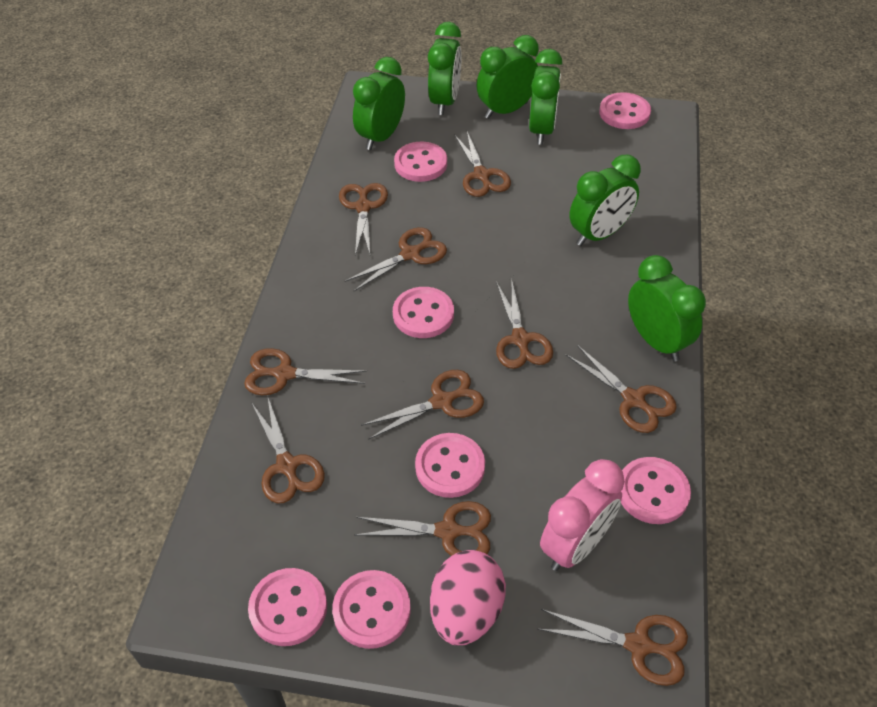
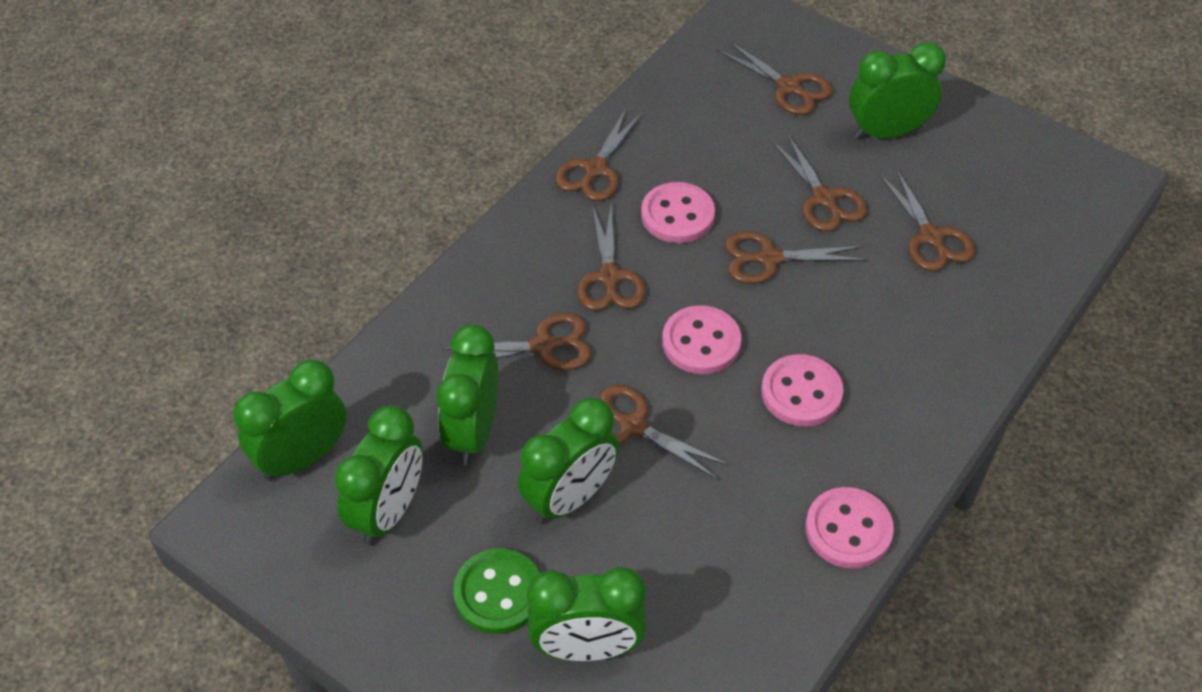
brown scissors: [244,348,367,395] [251,395,325,503] [339,183,388,255] [345,227,447,291] [355,501,491,556] [361,370,484,440] [454,132,511,197] [496,279,553,369] [537,609,688,686] [566,345,677,433] = 10 -> [442,313,592,370] [555,109,643,201] [577,204,646,311] [600,385,729,480] [717,40,833,115] [725,231,867,284] [771,133,868,232] [879,168,975,271] = 8
green button: none = 0 -> [453,548,540,634] = 1
pink button: [248,568,327,646] [332,570,411,649] [393,287,454,338] [394,142,447,182] [415,433,485,498] [599,92,651,129] [621,457,691,524] = 7 -> [641,182,715,243] [662,305,741,374] [761,354,843,426] [805,487,894,568] = 4
pink clock: [540,459,625,571] = 1 -> none = 0
pink egg: [430,550,506,645] = 1 -> none = 0

